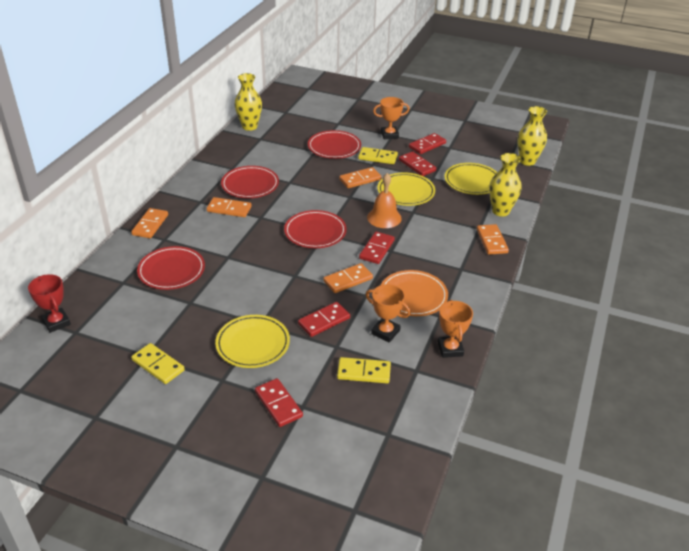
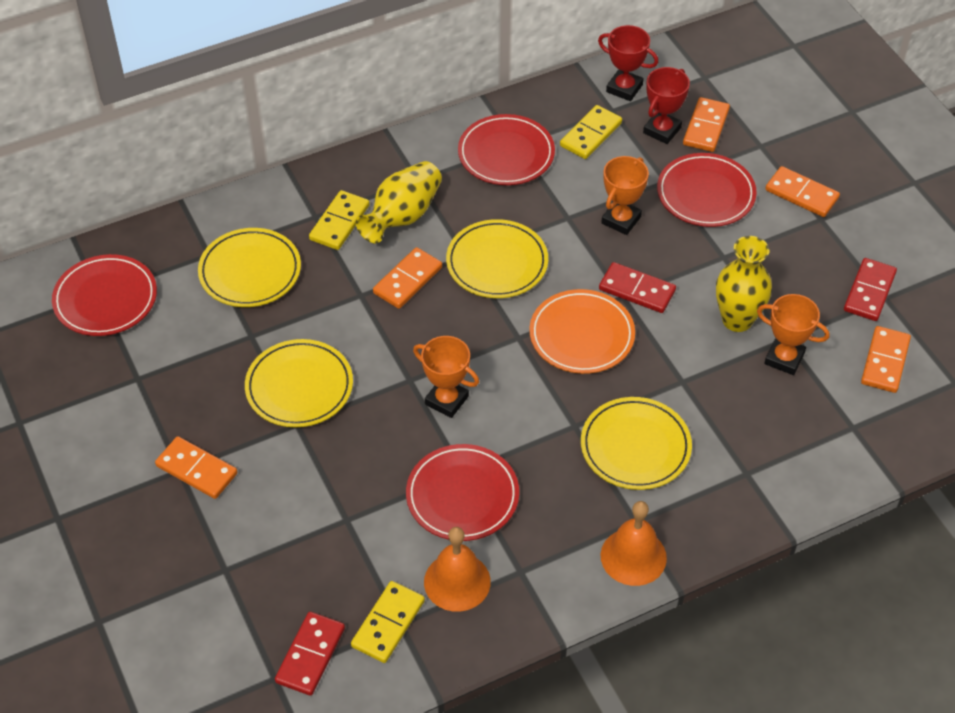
orange bell: [367,173,402,228] = 1 -> [424,527,491,612] [601,501,667,586] = 2
red domino: [255,378,303,427] [298,302,350,337] [359,232,395,264] [399,151,437,176] [409,133,446,154] = 5 -> [275,612,345,696] [599,262,676,313] [844,258,897,321] = 3
red trophy: [28,274,71,333] = 1 -> [598,25,658,101] [643,67,690,144] = 2
yellow plate: [215,315,290,368] [377,172,435,206] [444,163,497,195] = 3 -> [198,228,301,307] [245,339,353,427] [446,219,548,298] [581,397,692,490] = 4
yellow vase: [235,73,262,131] [489,153,522,216] [517,106,547,166] = 3 -> [356,161,442,243] [716,236,772,332] = 2

